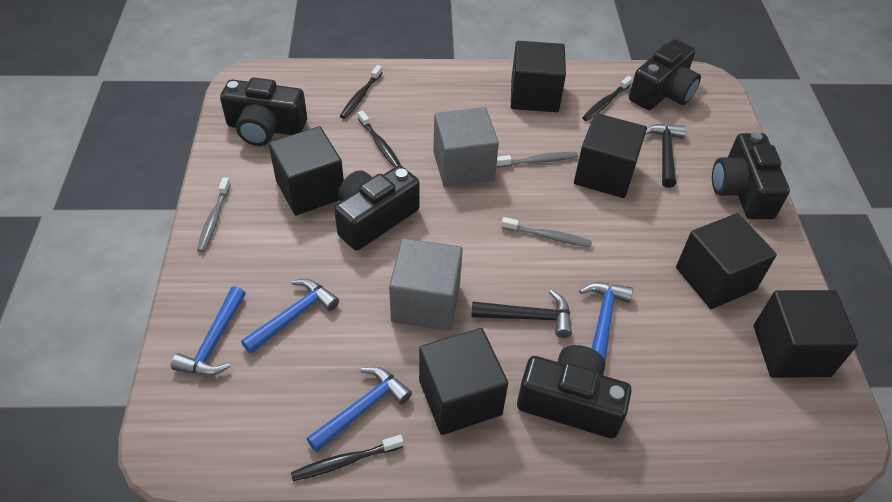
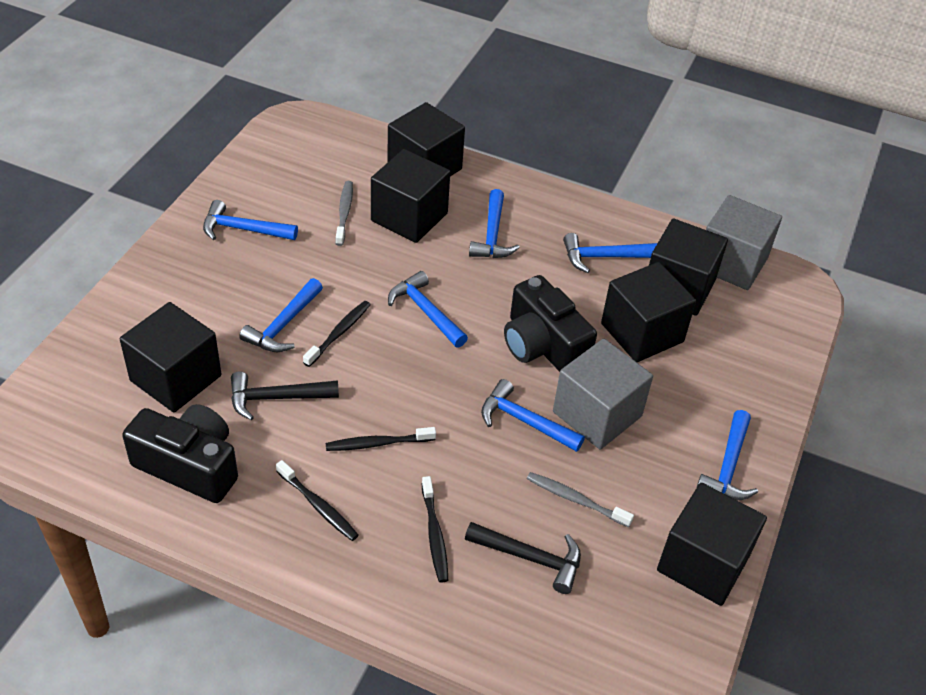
black camera: [220,78,307,146] [334,165,420,251] [517,345,632,438] [629,39,701,110] [712,132,790,219] = 5 -> [122,404,238,503] [504,275,597,372] = 2
blue hammer: [171,286,246,376] [241,279,339,354] [306,367,412,452] [579,282,633,363] = 4 -> [203,200,298,240] [239,278,323,352] [388,271,468,348] [469,189,520,258] [481,379,585,452] [563,233,657,273] [697,410,758,500] = 7
grey toothbrush: [197,177,231,252] [496,152,578,168] [501,217,592,247] = 3 -> [336,181,353,246] [527,472,634,527] = 2

